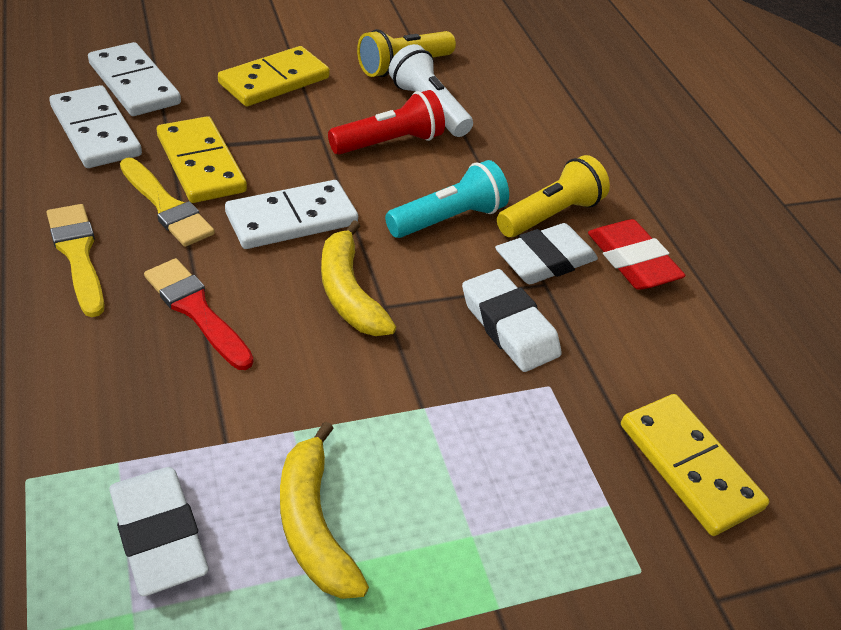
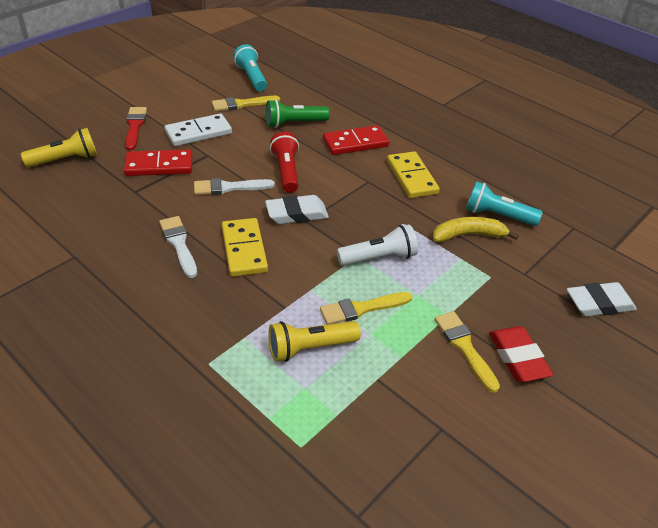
green flashlight: none = 0 -> [266,99,329,128] = 1
red domino: none = 0 -> [124,150,193,176] [323,125,389,155] = 2
turquoise flashlight: [385,160,509,238] = 1 -> [233,44,267,91] [466,181,543,226] = 2
white brush: none = 0 -> [159,216,197,278] [194,178,275,195] = 2
white domino: [49,85,142,168] [88,42,181,116] [225,180,358,249] = 3 -> [164,113,232,146] = 1
white eraser: [109,467,208,596] [462,269,561,372] [495,223,598,284] = 3 -> [265,195,329,224] [567,282,637,317] = 2
yellow banana: [280,422,369,599] [321,220,396,336] = 2 -> [433,217,519,242] = 1
yellow brush: [47,204,104,317] [120,158,215,247] = 2 -> [212,96,280,111] [320,292,413,325] [435,311,500,393] = 3
yellow domino: [157,116,247,203] [218,46,330,106] [621,394,770,536] = 3 -> [222,218,268,277] [387,152,440,198] = 2

